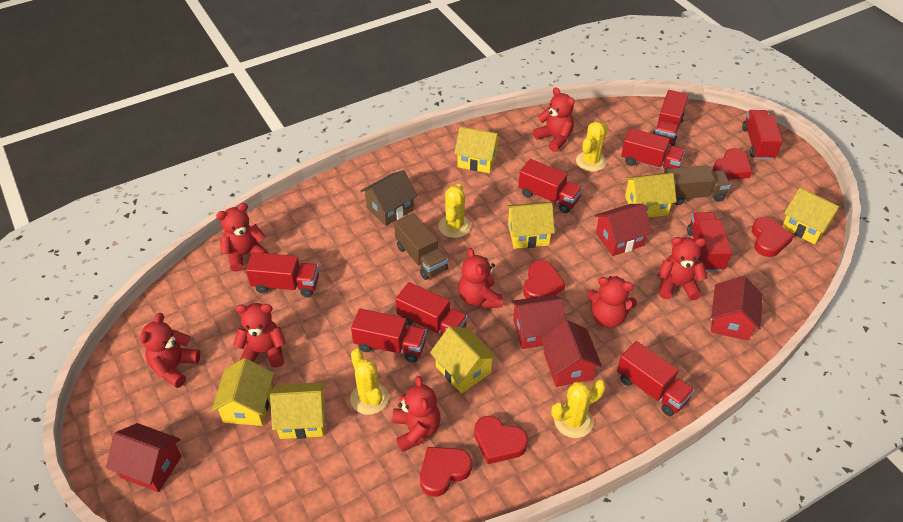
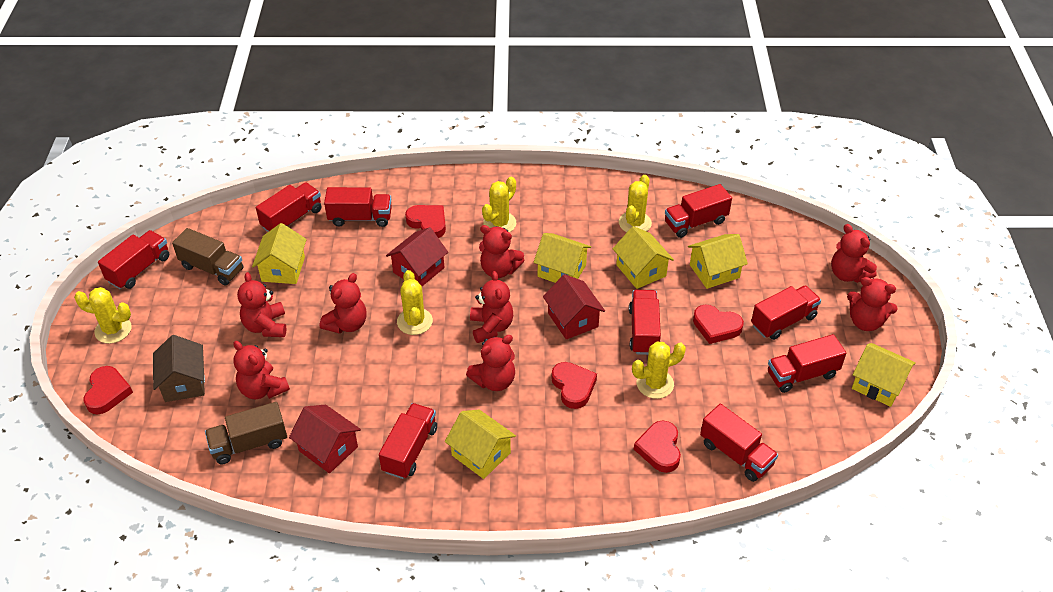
red house: [106,423,182,492] [511,294,566,349] [541,320,602,387] [594,204,652,256] [711,276,763,341] = 5 -> [289,405,361,473] [386,227,448,286] [543,274,605,340] = 3
yellow cactus: [350,349,389,415] [439,184,471,238] [551,380,606,438] [576,121,608,172] = 4 -> [74,287,131,343] [397,270,433,335] [482,177,516,233] [619,175,652,232] [632,342,686,399] = 5
yellow house: [212,358,274,426] [270,382,325,439] [430,327,498,394] [454,127,501,173] [506,202,555,249] [625,173,677,218] [782,187,841,244] = 7 -> [252,223,307,284] [445,410,516,479] [534,233,591,283] [613,226,674,289] [688,234,748,289] [852,343,916,407] = 6

